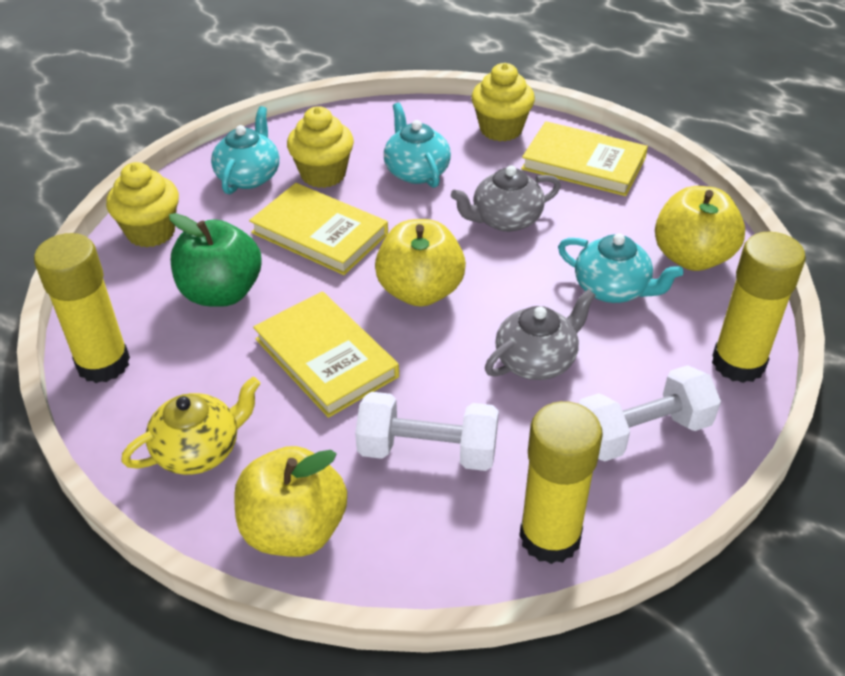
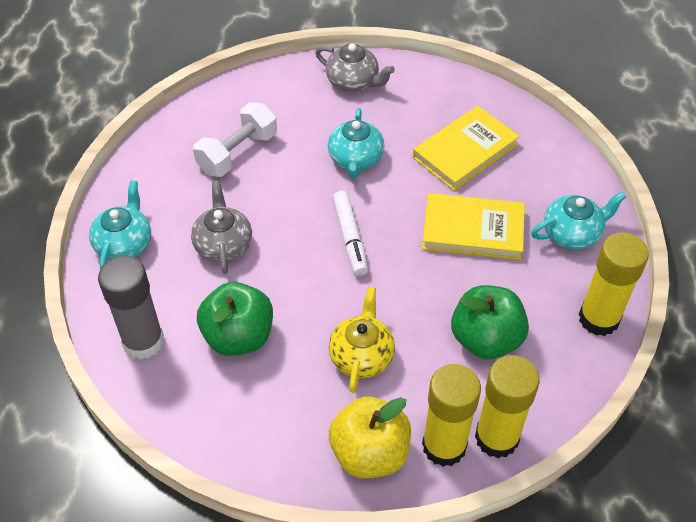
green apple: [169,213,261,307] = 1 -> [197,282,273,356] [451,285,529,359] = 2
grey glue stick: none = 0 -> [98,256,164,360] = 1
white dumbbell: [355,392,499,471] [578,365,721,461] = 2 -> [193,102,277,177] = 1
white marker: none = 0 -> [333,191,368,276] = 1
yellow apple: [234,446,347,557] [375,219,466,307] [655,186,745,271] = 3 -> [329,396,411,479] = 1
yellow book: [249,183,388,275] [253,291,399,418] [521,121,648,196] = 3 -> [413,106,520,191] [422,193,525,260] = 2
yellow cupcake: [106,162,179,247] [287,106,354,188] [471,63,535,141] = 3 -> none = 0

